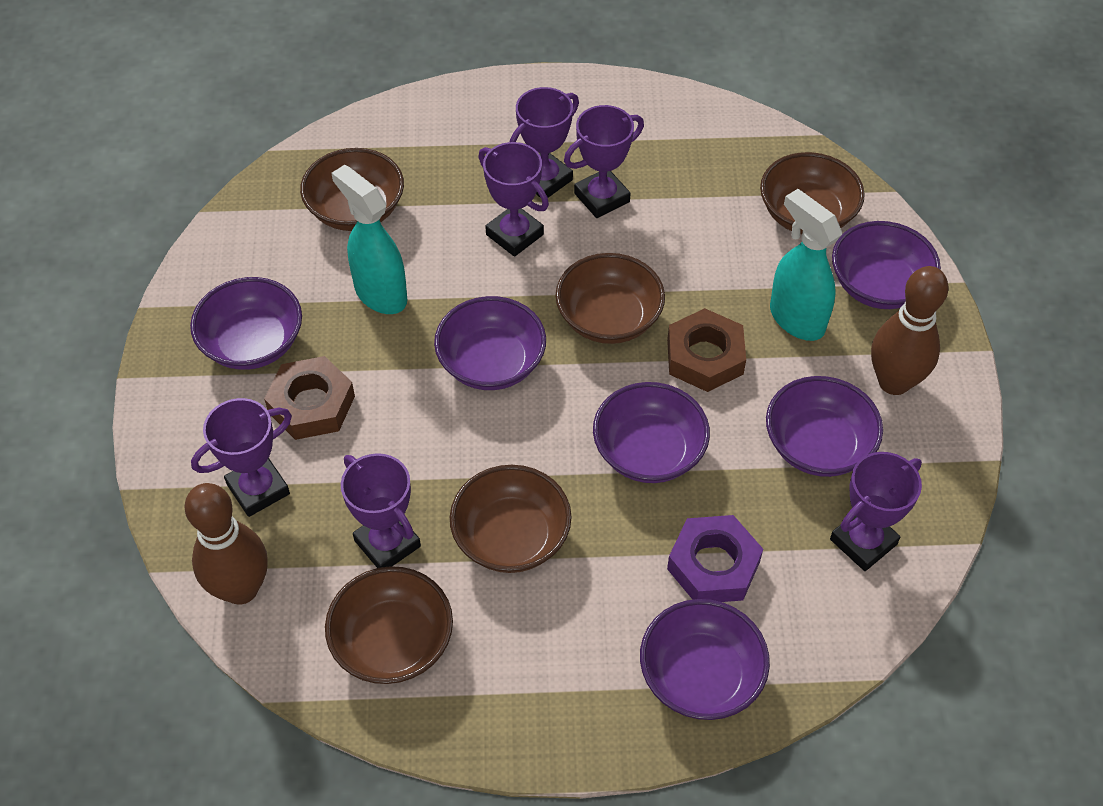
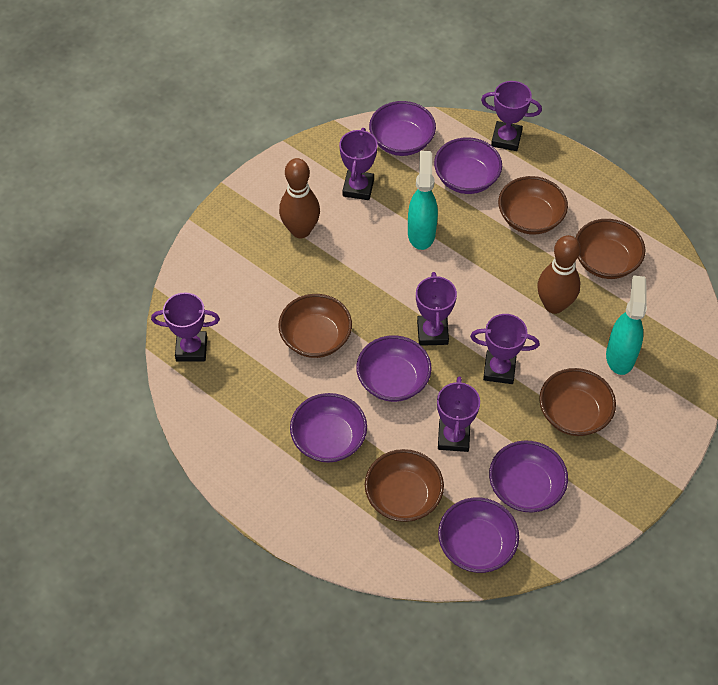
brown nut: [264,356,355,440] [667,308,746,392] = 2 -> none = 0
purple nut: [667,515,763,602] = 1 -> none = 0

